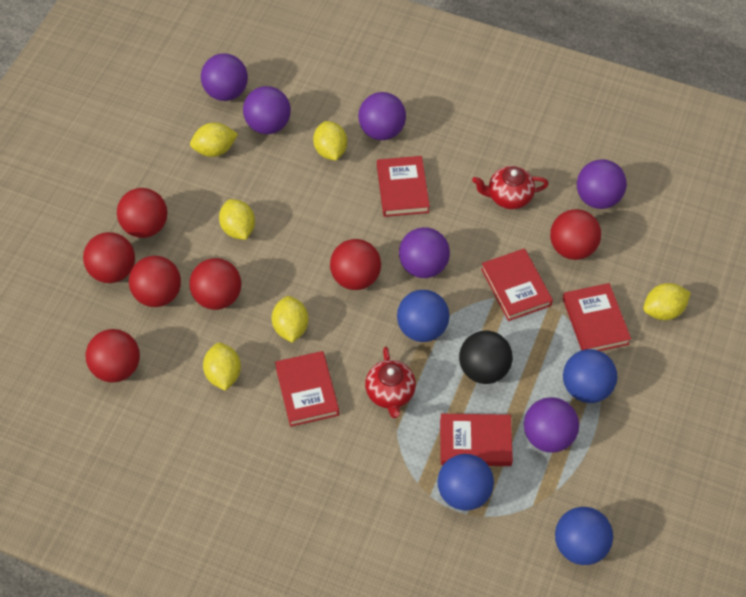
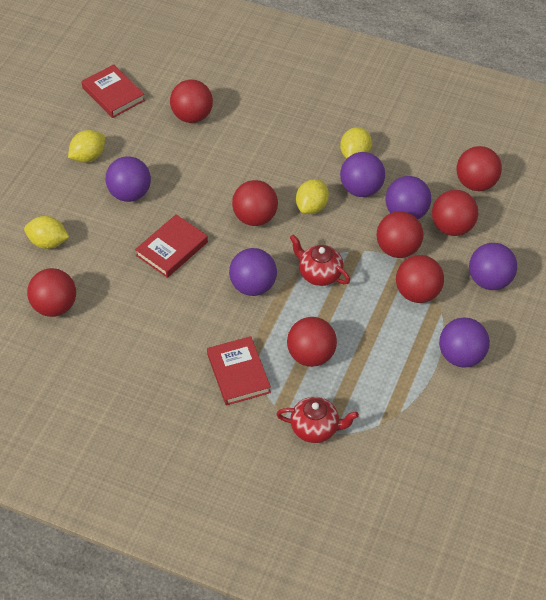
black ball: [459,331,513,384] = 1 -> none = 0
blue ball: [397,290,450,342] [437,454,494,511] [555,507,613,565] [563,349,617,403] = 4 -> none = 0
red ball: [83,232,135,283] [86,329,140,382] [117,188,167,238] [129,256,181,307] [189,258,241,310] [330,239,381,290] [550,209,601,260] = 7 -> [27,268,76,317] [170,79,213,123] [232,180,278,226] [287,317,337,367] [376,211,424,258] [396,255,444,303] [432,190,479,236] [456,146,502,191] = 8
red book: [275,351,339,427] [377,156,430,217] [440,414,513,466] [481,248,553,321] [563,283,631,351] = 5 -> [81,64,145,118] [135,215,208,278] [207,336,271,406] = 3
yellow lemon: [190,123,238,157] [203,342,241,391] [219,199,255,240] [272,296,308,343] [313,121,347,160] [643,283,691,320] = 6 -> [24,216,69,249] [68,130,105,163] [296,179,329,214] [340,127,372,159] = 4

